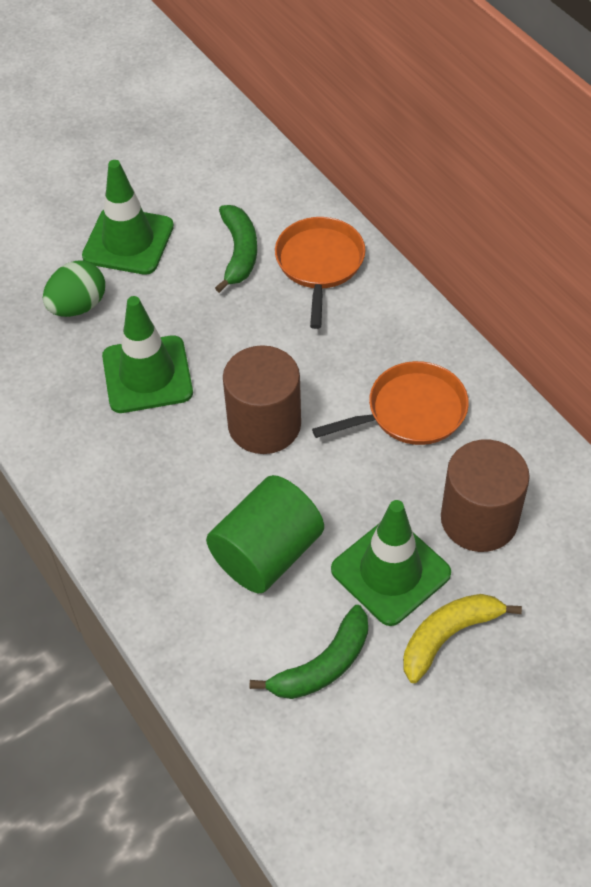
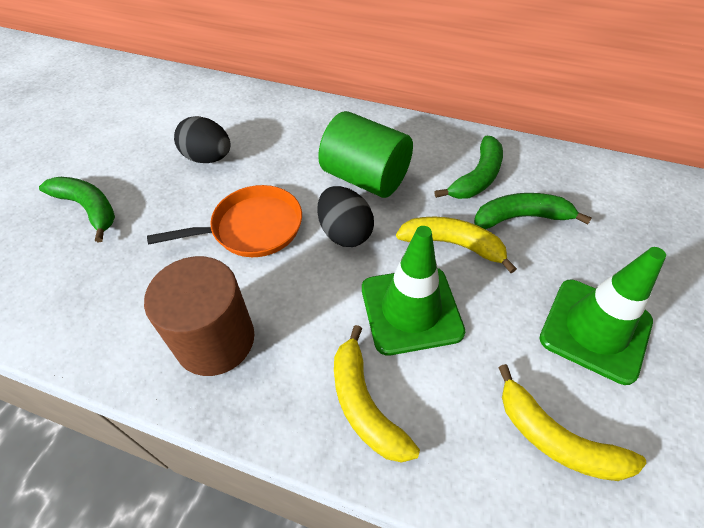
black egg: none = 0 -> [174,116,231,163] [317,186,374,247] = 2
brown cylinder: [223,345,301,454] [441,440,530,552] = 2 -> [144,256,255,376] = 1
green banana: [215,205,257,293] [250,605,368,699] = 2 -> [39,177,115,243] [434,136,503,199] [474,193,592,229] = 3
green egg: [43,261,105,317] = 1 -> none = 0
green traffic cone: [82,160,174,275] [102,296,193,413] [331,500,451,626] = 3 -> [362,226,465,355] [539,247,666,385] = 2
orange pan: [275,217,365,329] [312,361,469,445] = 2 -> [147,185,302,257] = 1
yellow banana: [403,594,522,683] = 1 -> [334,325,420,463] [396,217,517,273] [498,364,646,481] = 3

